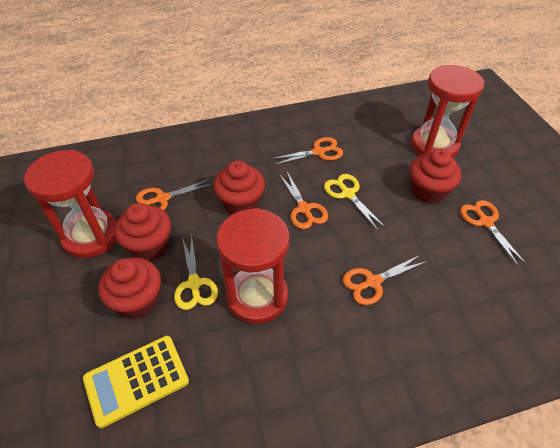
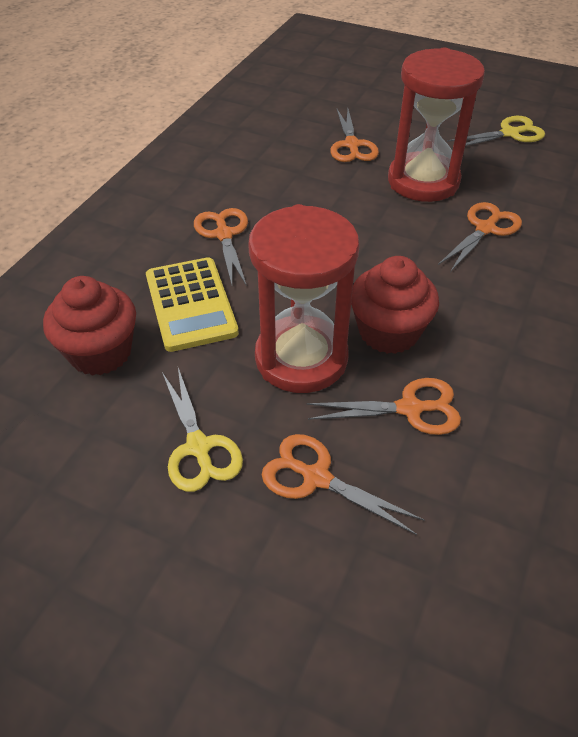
red cupcake: [98,258,161,319] [114,203,171,261] [214,161,265,214] [410,149,461,204] = 4 -> [43,276,136,376] [351,256,439,354] = 2
red hourglass: [23,149,117,258] [216,208,290,324] [411,65,484,157] = 3 -> [248,204,359,393] [388,48,485,202] = 2

